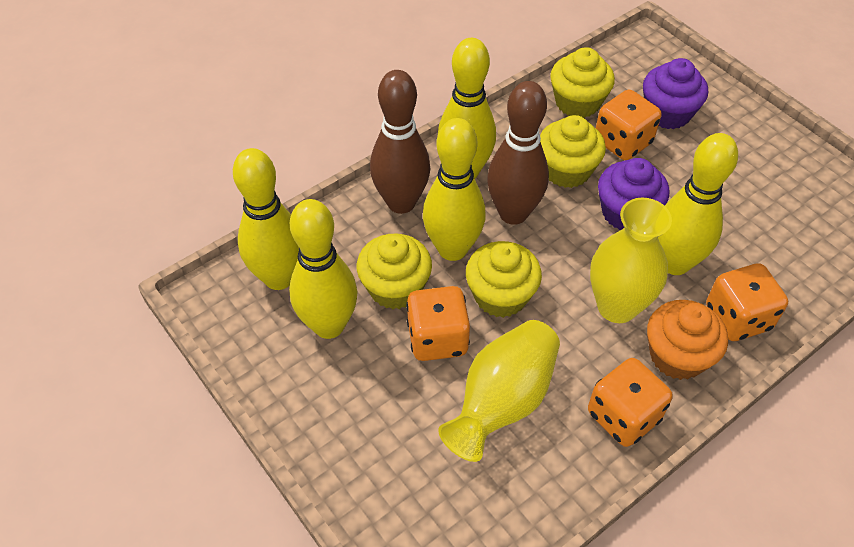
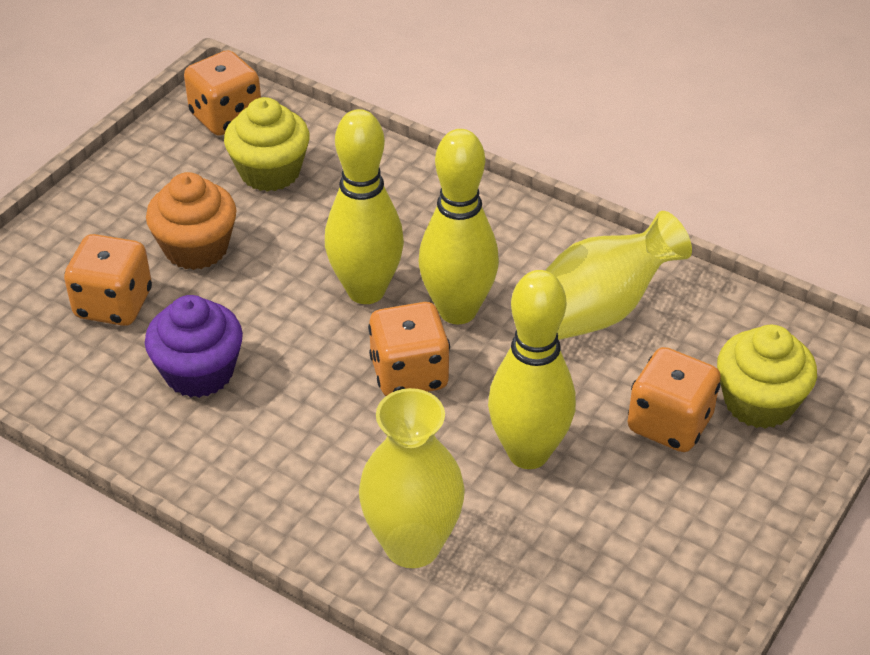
brown bowling pin: [370,70,430,214] [487,81,549,225] = 2 -> none = 0
purple cupcake: [598,158,669,230] [643,58,708,129] = 2 -> [145,295,243,398] = 1
yellow bowling pin: [233,148,299,290] [289,199,357,339] [423,118,486,261] [438,38,496,178] [658,133,738,275] = 5 -> [325,109,404,304] [419,129,499,324] [488,270,576,469] = 3
yellow cupcake: [357,233,432,309] [466,241,542,318] [540,115,606,188] [550,47,615,118] = 4 -> [224,97,309,192] [717,325,817,429] = 2

